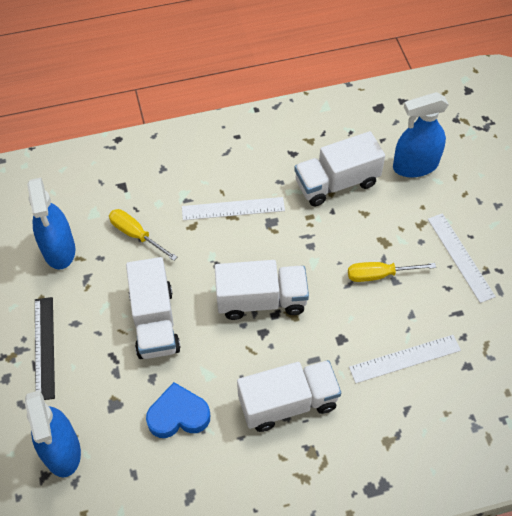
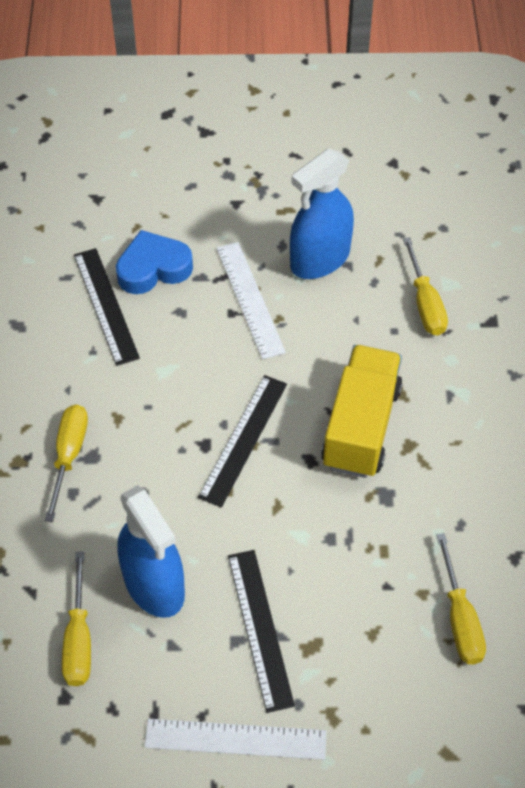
black ruler: [35,297,55,400] = 1 -> [74,248,140,366] [198,375,287,508] [228,550,295,713] = 3
blue spray bottle: [25,390,81,478] [27,178,75,270] [393,92,449,178] = 3 -> [117,485,185,618] [290,149,354,279] = 2
white ruler: [182,197,285,220] [349,335,461,383] [428,213,496,303] = 3 -> [144,719,327,760] [216,242,286,359] = 2
white truck: [126,257,181,359] [214,260,309,320] [237,360,341,432] [294,131,385,206] = 4 -> none = 0
yellow screwdriver: [109,209,177,261] [348,262,436,282] = 2 -> [45,405,88,522] [62,552,91,686] [403,237,448,335] [436,533,486,664] = 4
yellow truck: none = 0 -> [321,345,403,478] = 1

